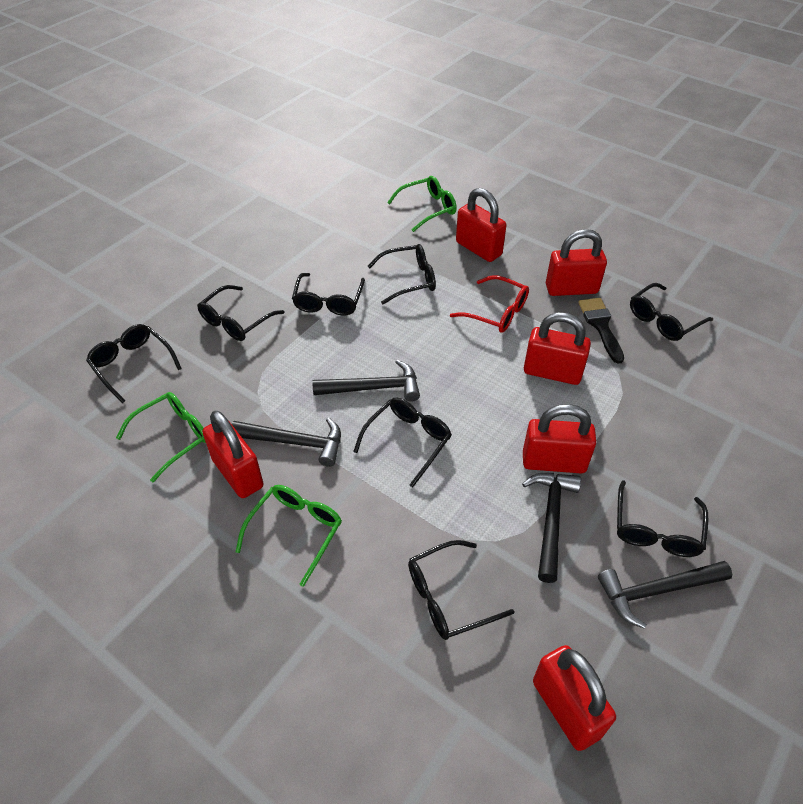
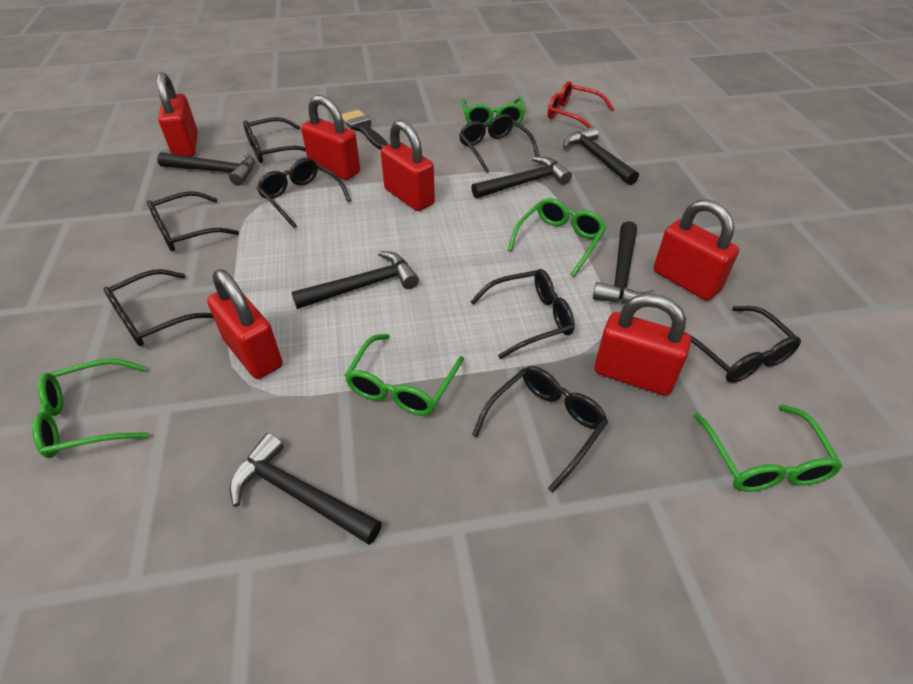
black hammer: [232,418,341,467] [312,360,420,402] [522,473,581,583] [598,561,732,629] = 4 -> [157,152,255,186] [230,433,382,545] [292,251,419,309] [471,157,572,198] [563,126,639,185] [593,221,655,304] = 6
green glasses: [116,392,206,482] [235,485,342,587] [387,176,457,232] = 3 -> [32,359,149,458] [344,334,464,416] [461,97,525,126] [508,198,606,276] [694,404,843,492] = 5

